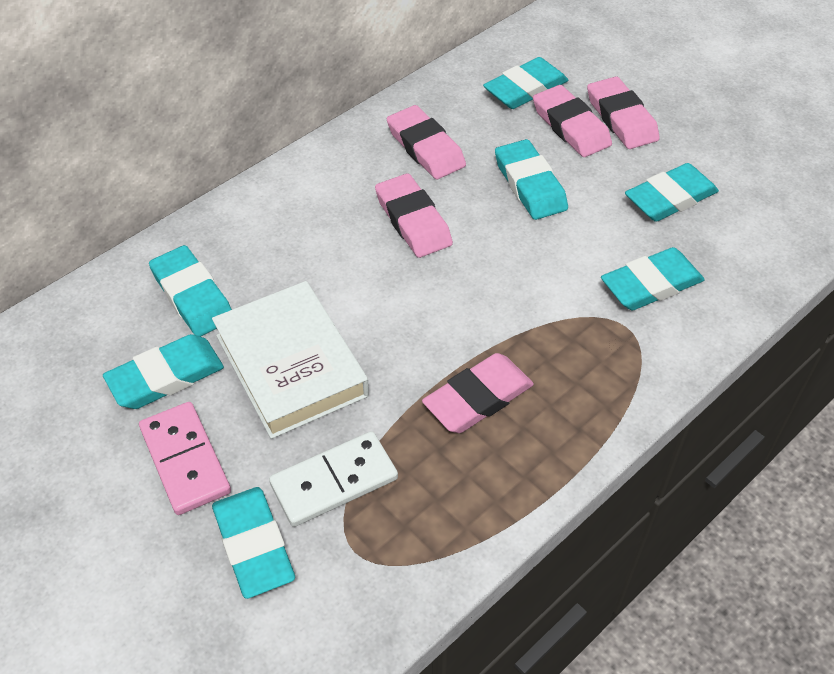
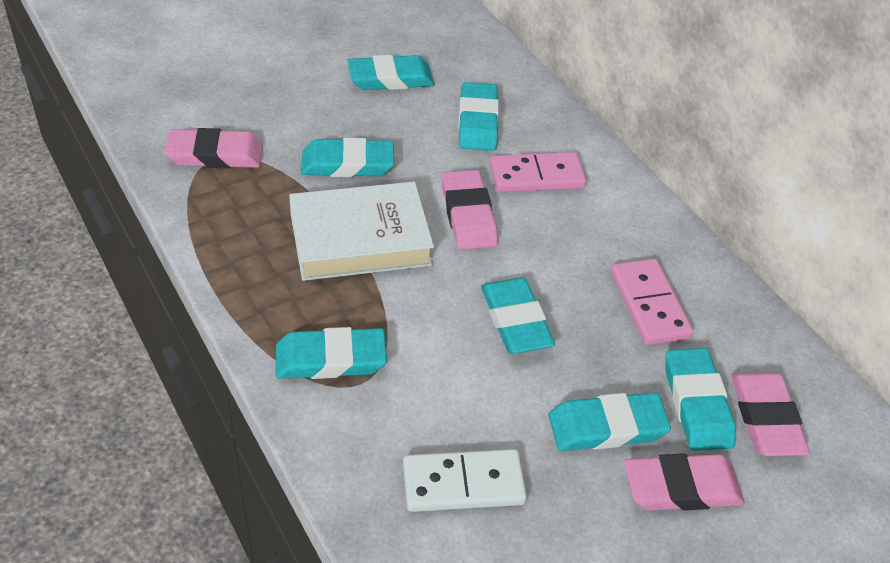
pink domino: [139,402,231,515] = 1 -> [490,152,586,192] [611,259,693,345] = 2
pink eraser: [375,173,453,258] [387,105,466,180] [422,353,534,433] [533,85,612,157] [587,76,660,149] = 5 -> [165,128,263,168] [442,170,498,250] [624,454,745,511] [731,372,810,456] = 4

